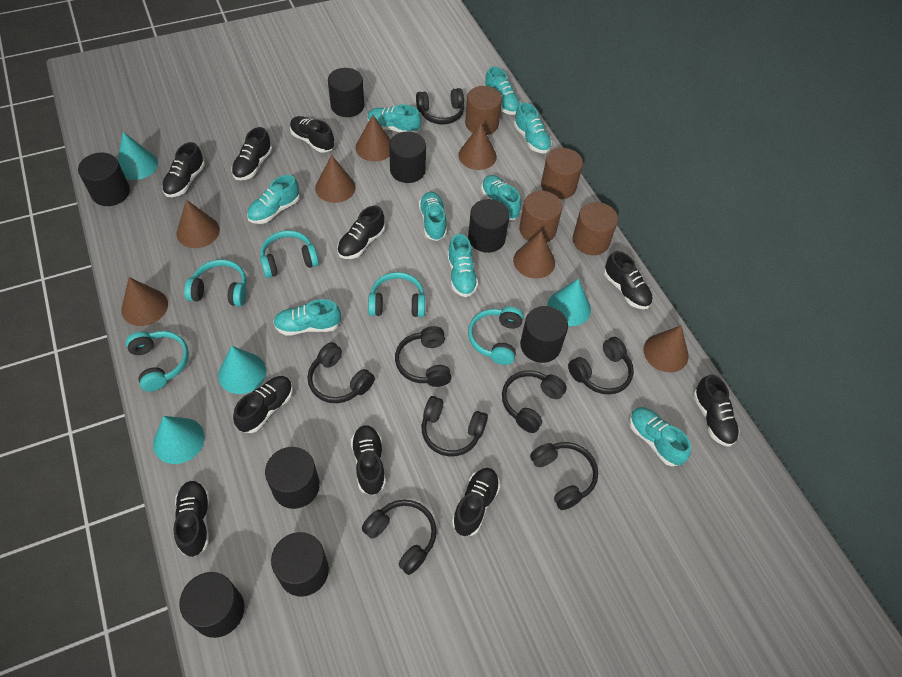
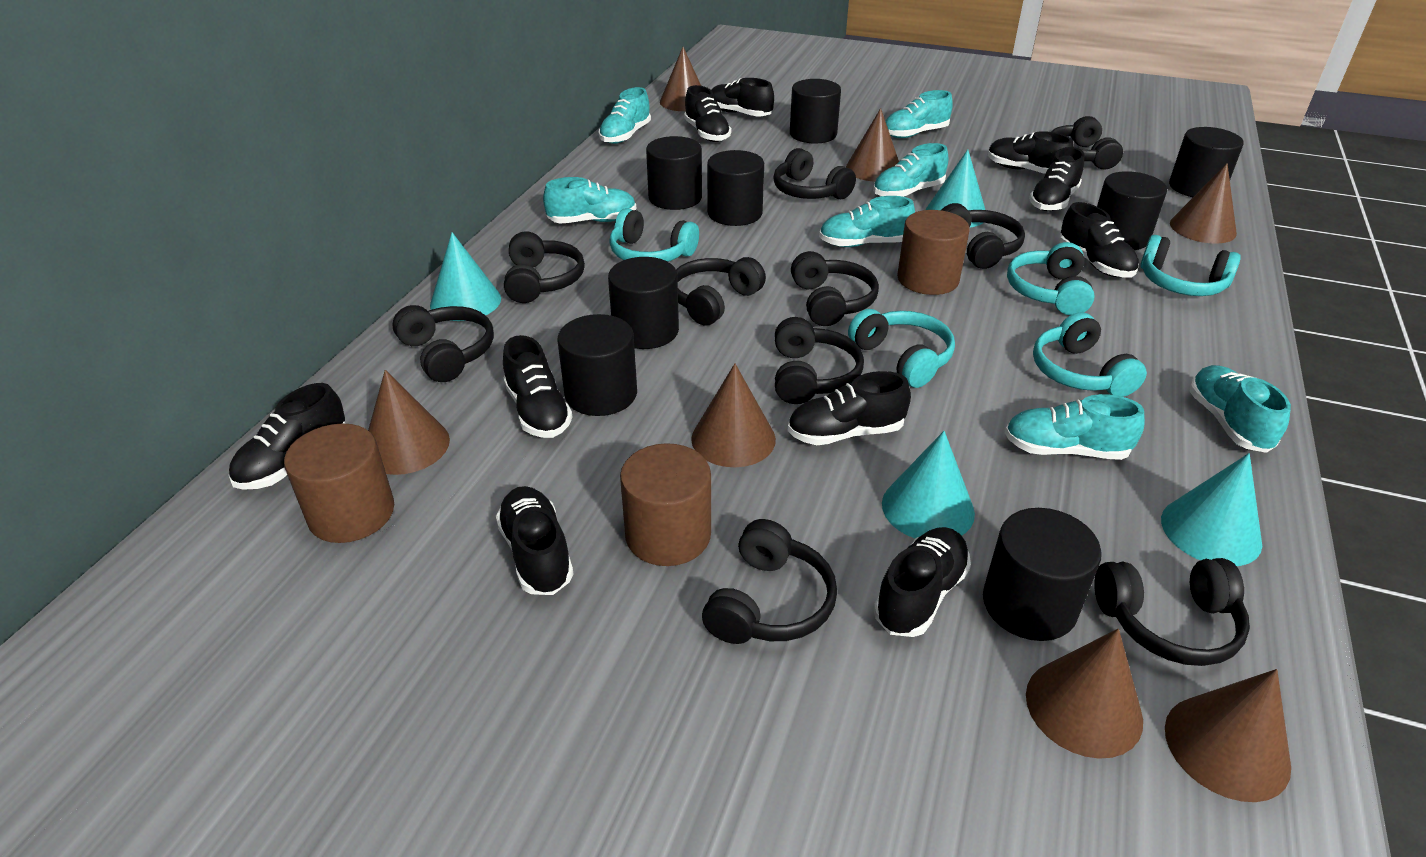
black headphones: [307,342,375,403] [362,500,437,575] [395,326,451,387] [416,88,464,124] [421,396,488,457] [502,370,567,433] [530,442,598,510] [568,337,634,395] = 8 -> [392,305,494,382] [504,231,585,303] [676,257,766,325] [702,519,837,644] [773,148,856,199] [775,317,864,404] [791,251,879,326] [942,203,1025,269] [1051,116,1123,169] [1094,558,1250,666] = 10
brown cylinder: [465,86,502,135] [519,191,562,242] [541,148,583,199] [573,202,618,255] = 4 -> [284,423,394,543] [620,443,711,566] [897,210,970,295] = 3
turquoise shoe: [247,175,300,224] [273,299,341,336] [367,104,421,133] [419,191,447,241] [447,234,478,297] [481,175,521,220] [484,66,521,115] [514,102,552,153] [629,407,691,466] = 9 -> [543,177,636,224] [599,87,651,144] [819,196,915,247] [873,143,948,197] [885,90,953,138] [1005,394,1145,460] [1189,365,1291,453] = 7

